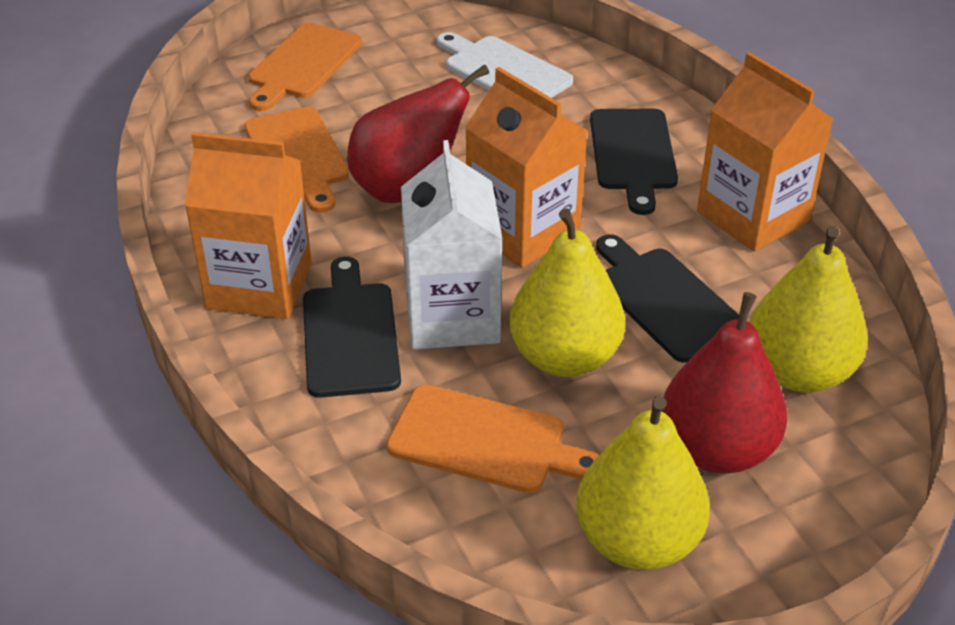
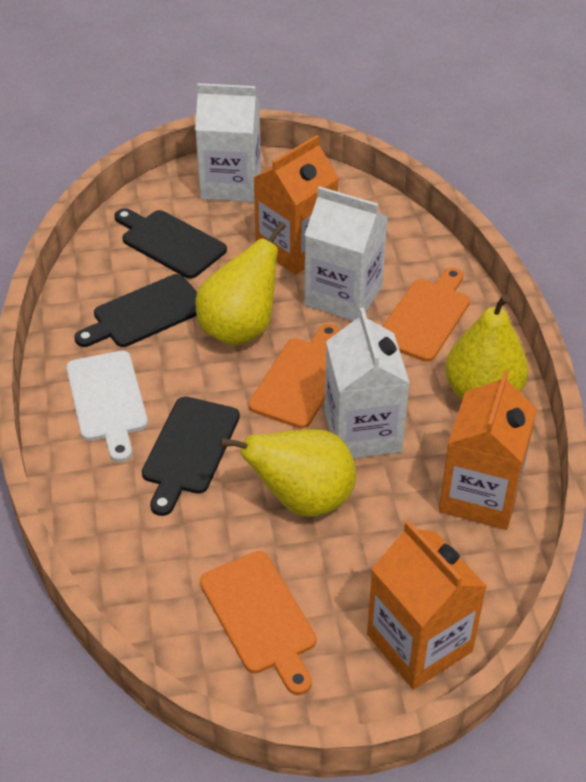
red pear: [347,64,489,203] [662,292,787,474] = 2 -> none = 0
white carton: [401,140,503,349] = 1 -> [195,83,261,202] [304,186,388,321] [325,308,410,459] = 3

